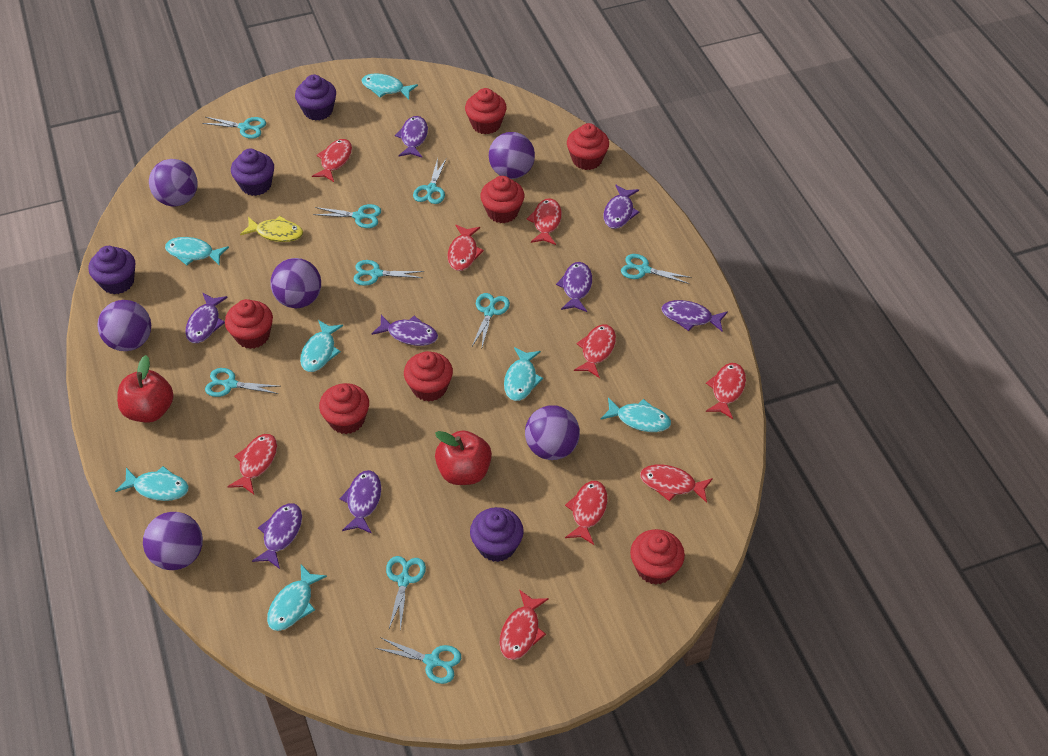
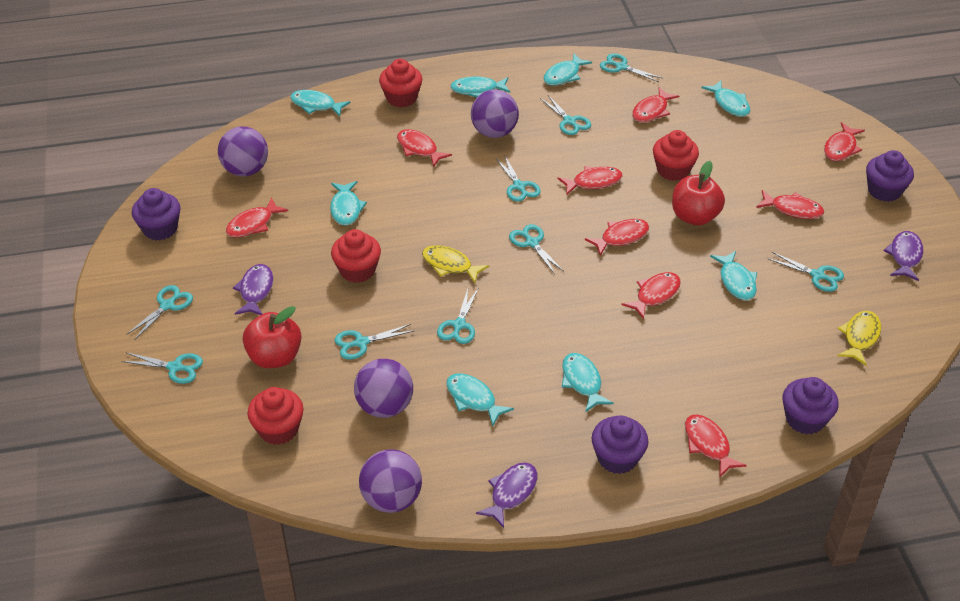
purple ball: [97,300,151,351] [143,512,203,570] [149,159,198,206] [270,258,321,308] [489,132,535,179] [525,405,580,460] = 6 -> [218,126,268,176] [354,359,413,418] [359,449,422,513] [471,89,519,138] = 4
purple fish: [185,293,228,343] [252,503,302,569] [340,470,381,534] [371,315,438,346] [395,116,428,157] [556,262,592,312] [603,185,639,229] [662,300,728,332] = 8 -> [233,264,273,315] [476,463,537,528] [884,231,923,281] = 3
red cupcake: [225,299,273,349] [319,383,369,434] [404,351,453,402] [465,88,507,134] [480,176,524,223] [567,123,609,170] [630,529,685,585] = 7 -> [247,387,304,445] [331,229,381,283] [379,59,422,107] [653,130,699,181] = 4
turquoise fish: [115,466,189,501] [165,237,229,266] [267,565,327,631] [300,320,343,372] [362,73,418,99] [504,347,543,401] [601,397,671,432] = 7 -> [290,90,351,116] [330,181,367,226] [446,373,514,426] [450,77,510,97] [543,53,592,86] [562,353,614,412] [701,80,751,117] [710,251,757,300] = 8
yellow fish: [240,216,303,242] = 1 -> [422,245,489,283] [837,311,881,366] = 2

